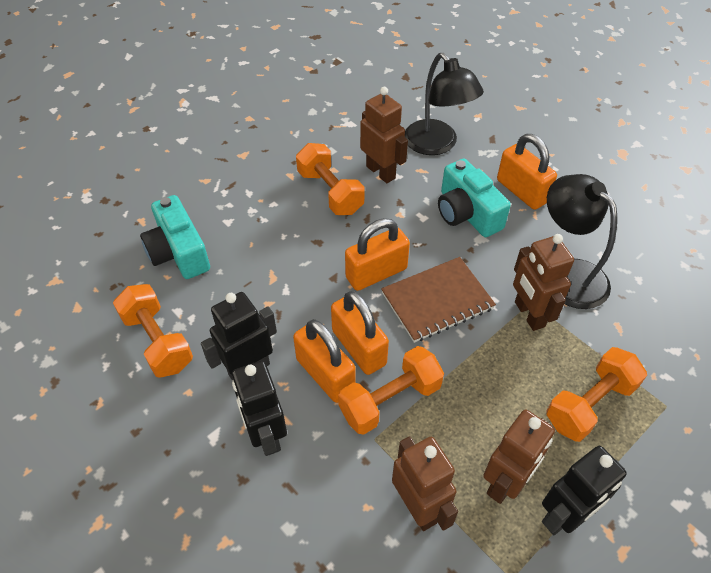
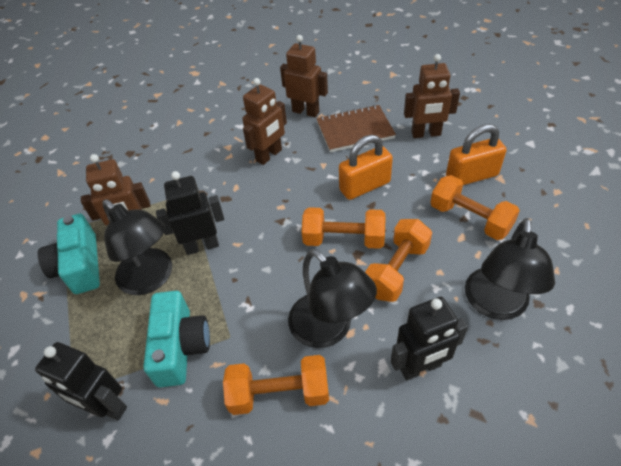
black lamp: [405,53,484,155] [547,174,617,309] = 2 -> [102,199,172,295] [288,249,377,348] [465,218,555,320] = 3
orange padlock: [293,320,356,403] [331,291,389,375] [345,218,410,291] [497,134,557,210] = 4 -> [339,135,393,200] [446,124,507,185] = 2

